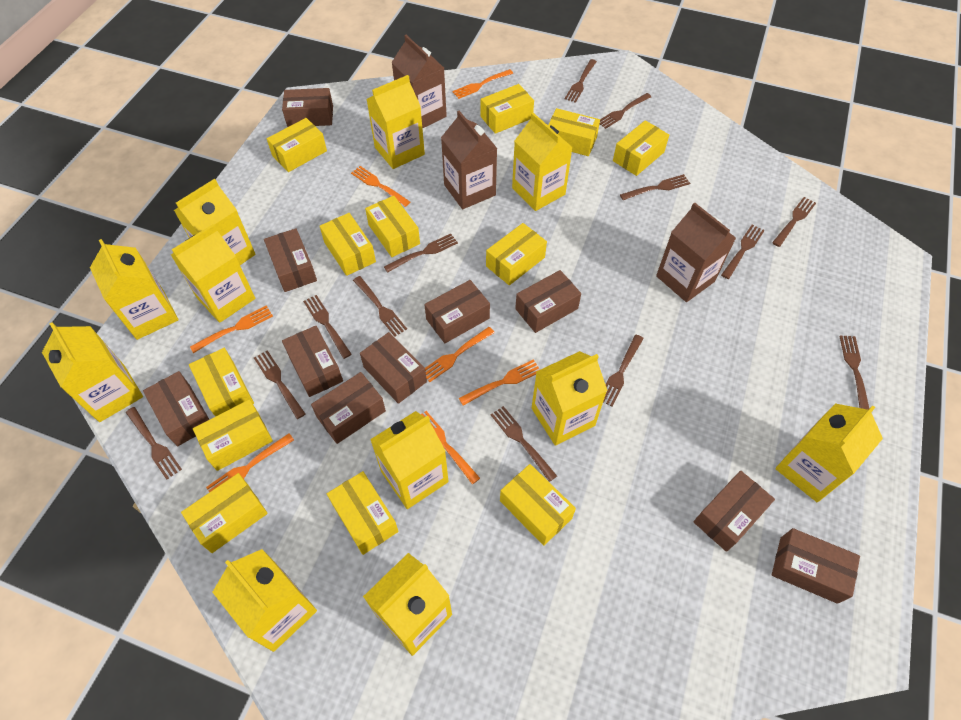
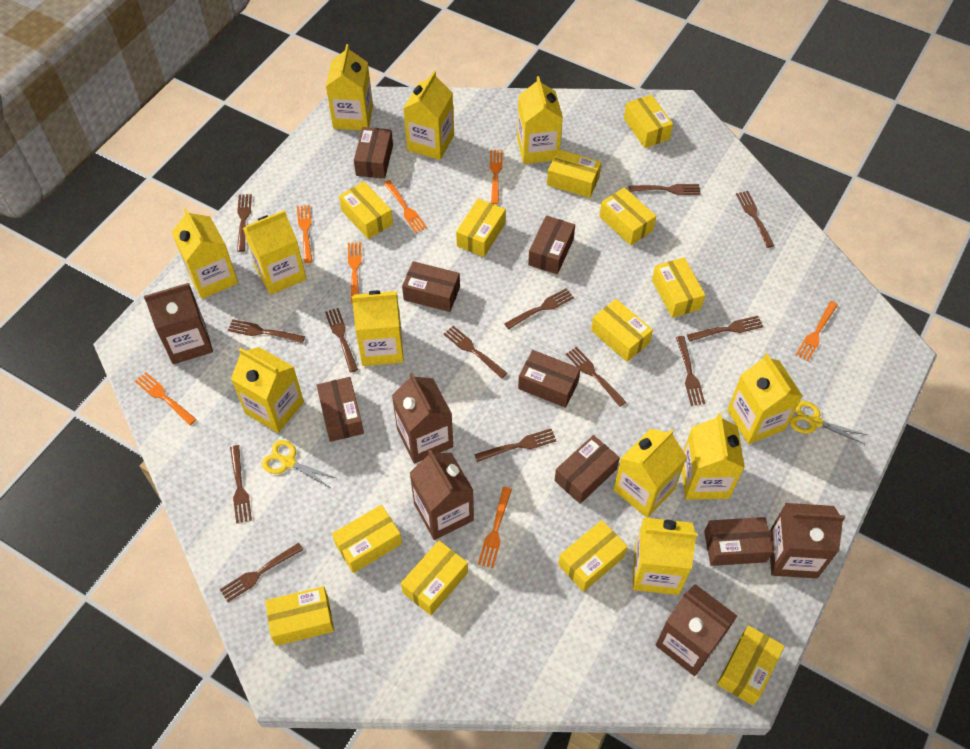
brown box: [143,371,210,446] [264,228,317,292] [282,88,333,127] [282,326,343,397] [311,372,386,444] [360,332,427,404] [424,280,490,343] [515,270,581,333] [694,471,775,552] [772,528,860,604] = 10 -> [316,377,364,442] [354,127,393,179] [402,261,460,312] [518,350,580,408] [528,215,575,274] [554,435,620,504] [704,517,773,566] = 7
brown carton: [391,35,447,129] [441,111,497,209] [656,202,736,302] = 3 -> [144,283,213,364] [392,373,453,464] [410,449,474,540] [656,584,737,676] [769,503,845,578] = 5
yellow scissors: none = 0 -> [262,440,336,487] [790,401,868,444] = 2

